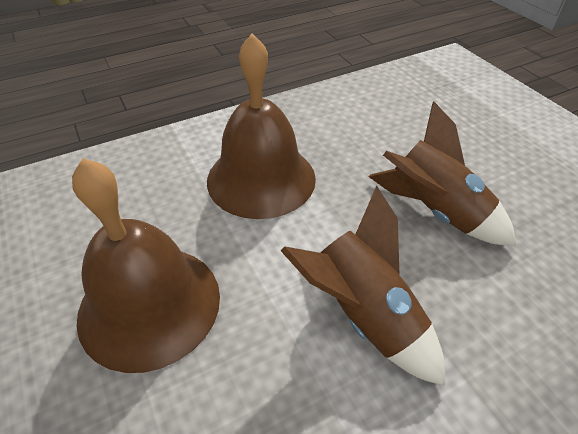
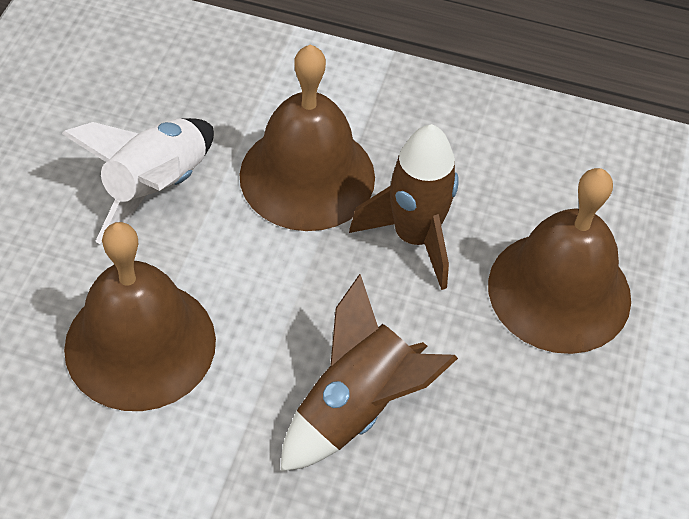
brown bell: [72,158,220,373] [207,33,316,219] = 2 -> [64,222,216,411] [239,44,375,231] [488,168,631,354] = 3
white rocket: none = 0 -> [62,118,214,244] = 1

